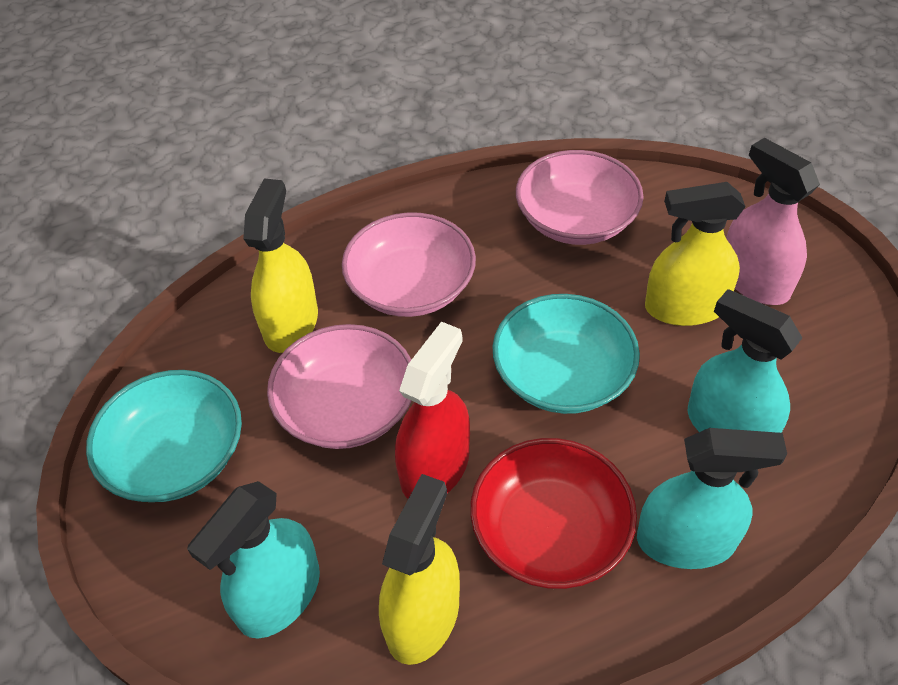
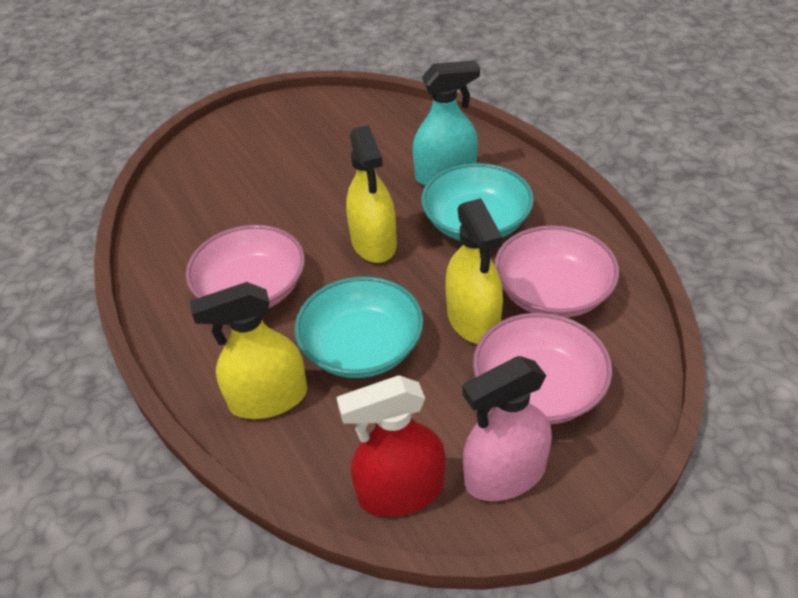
red bowl: [470,438,637,589] = 1 -> none = 0
turquoise spray bottle: [187,481,320,638] [637,428,787,569] [688,289,802,433] = 3 -> [412,60,480,186] = 1

